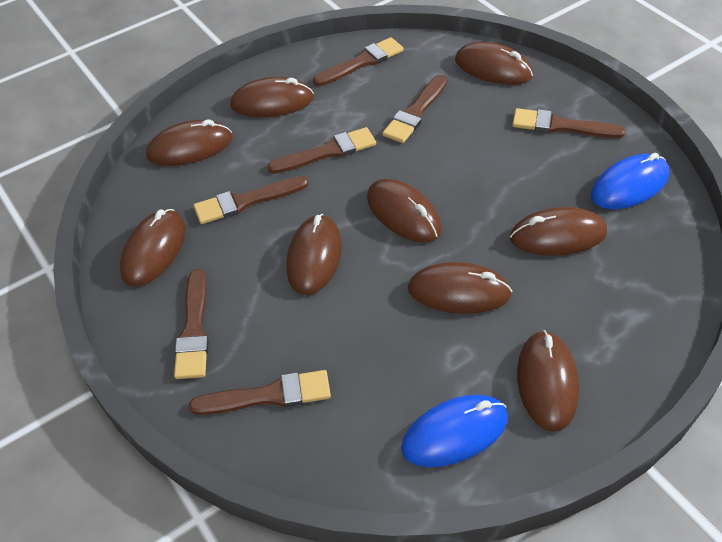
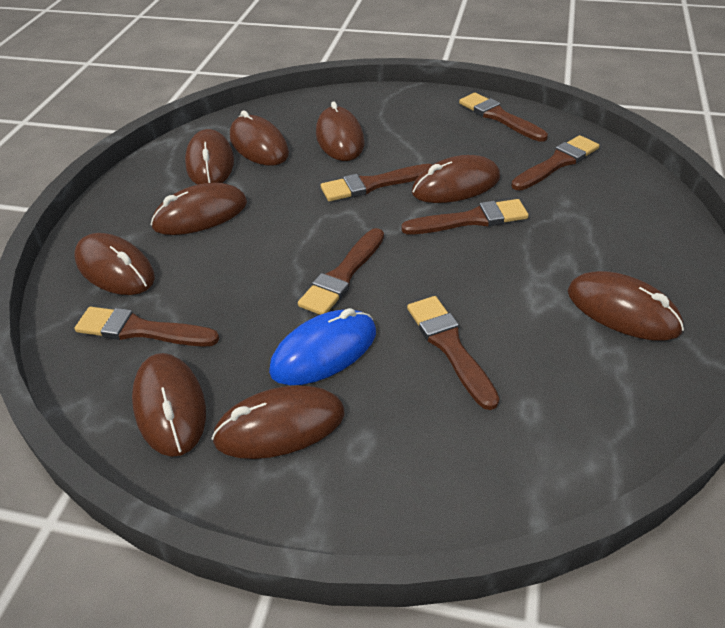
blue mouse: [401,395,508,467] [591,153,670,209] = 2 -> [269,308,376,385] = 1

